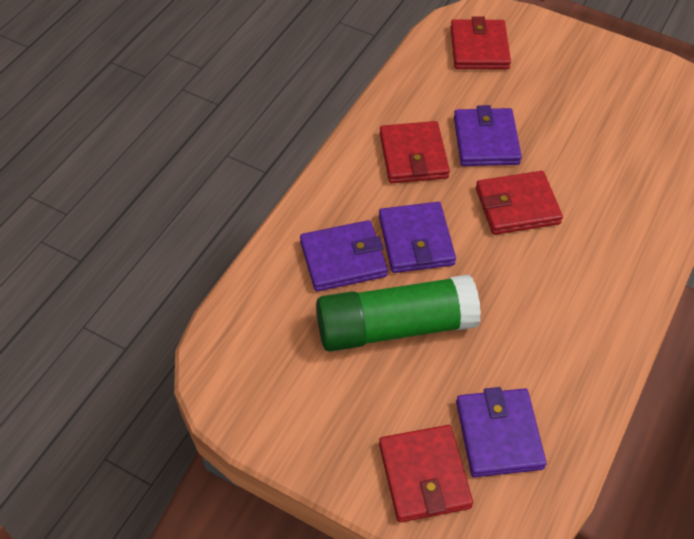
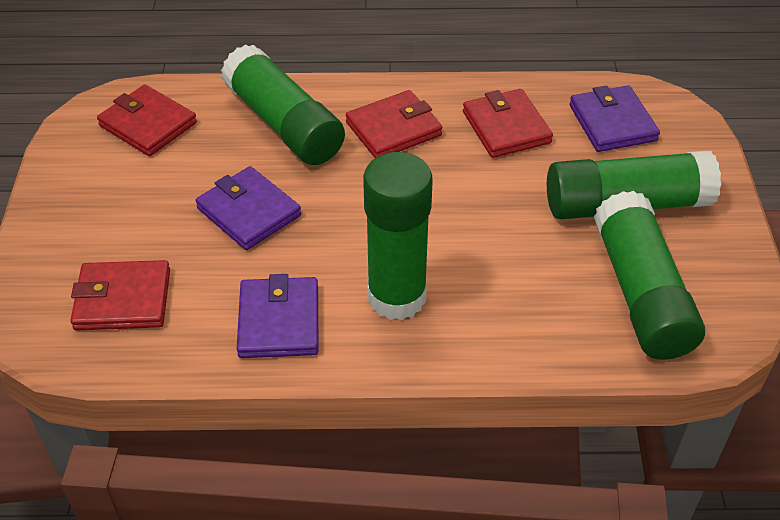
green glue stick: [316,274,481,352] = 1 -> [221,44,345,165] [363,152,433,320] [547,151,721,219] [594,191,705,360] = 4
purple wallet: [300,220,388,292] [379,202,456,273] [454,105,522,166] [456,387,547,477] = 4 -> [196,166,301,250] [237,274,319,358] [569,85,660,152] = 3

